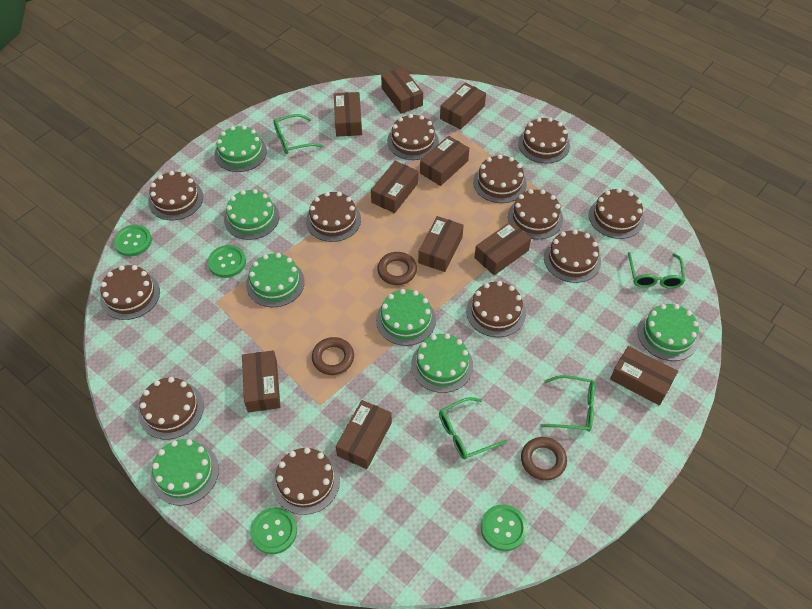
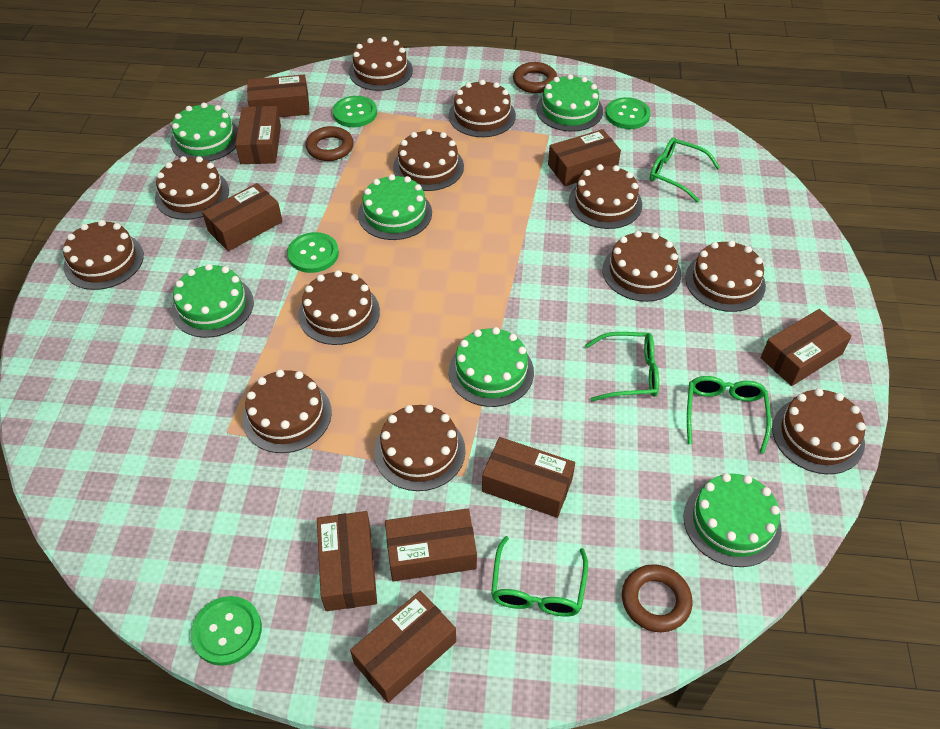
brown box: [242,350,280,412] [334,92,362,137] [336,400,392,469] [371,161,418,213] [381,67,423,114] [418,216,464,272] [420,136,469,186] [440,82,486,130] [475,221,531,275] [610,346,678,406] = 10 -> [202,183,283,251] [235,106,281,164] [247,75,310,117] [317,511,377,611] [350,591,456,703] [385,508,477,581] [482,437,575,518] [548,129,621,186] [761,309,852,386] = 9
green cake: [151,439,219,506] [215,125,267,172] [224,189,279,240] [246,253,305,307] [376,289,436,346] [411,333,473,393] [637,304,699,361] = 7 -> [170,103,238,161] [172,264,254,338] [358,174,432,240] [449,327,534,407] [536,74,603,132] [683,473,782,567] = 6

